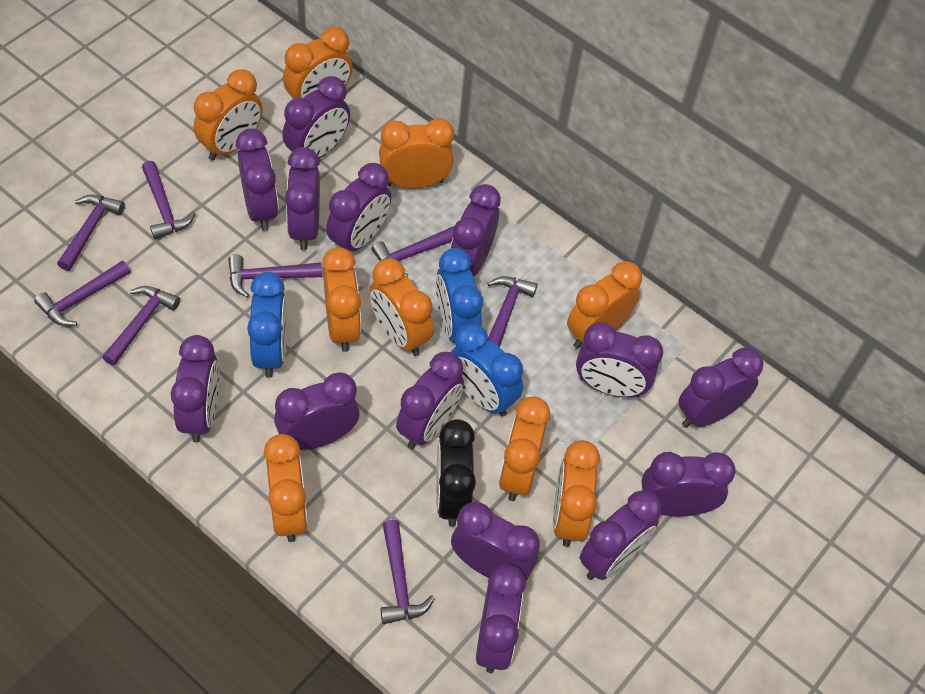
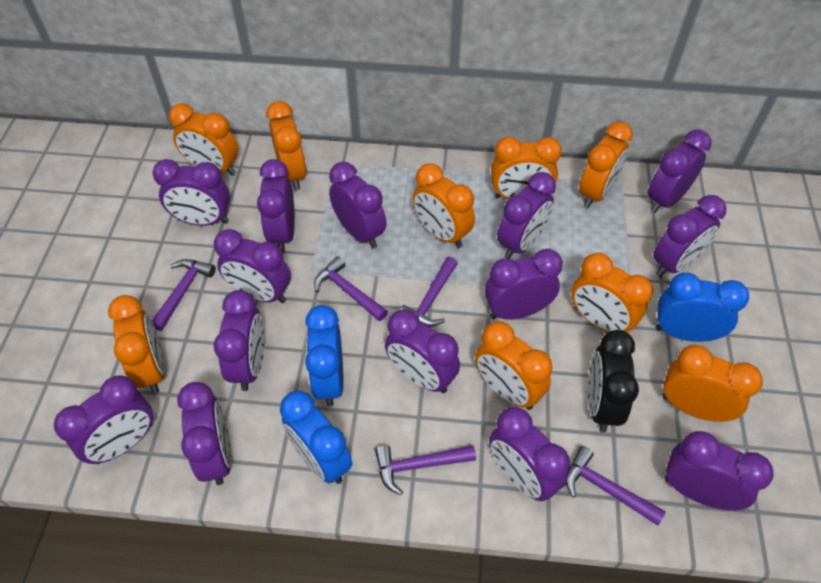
purple hammer: [34,260,131,326] [57,195,125,271] [102,286,180,366] [142,161,196,239] [228,254,322,298] [371,226,454,278] [380,520,435,624] [487,276,537,347] = 8 -> [152,259,216,331] [314,256,388,321] [375,445,476,495] [400,257,458,327] [566,446,666,526] = 5

